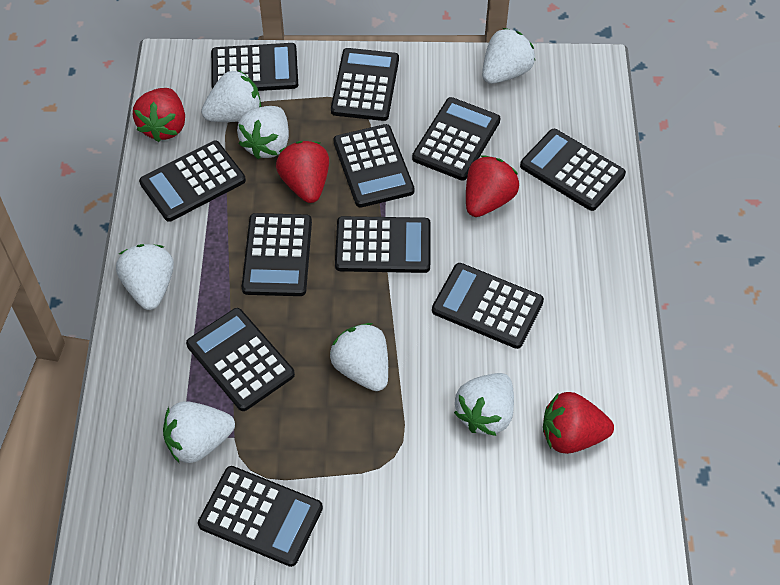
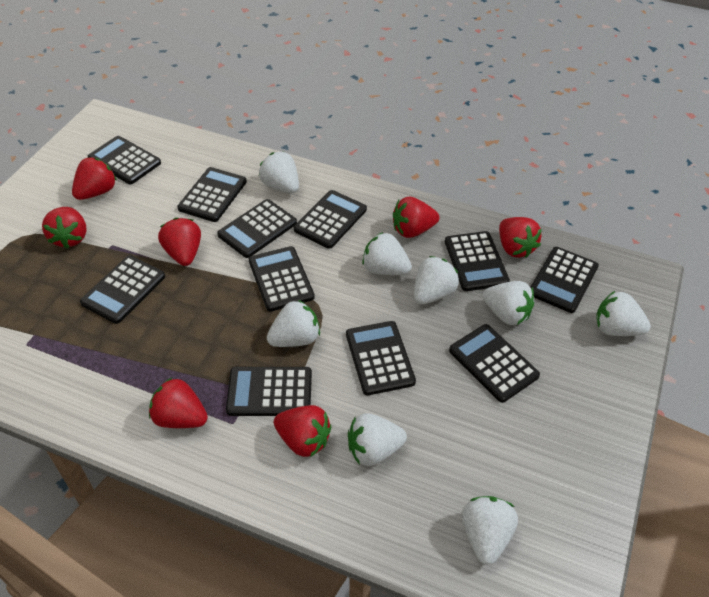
red strawberry: [133,88,185,142] [276,141,329,203] [466,155,519,217] [543,392,614,454] = 4 -> [42,207,87,249] [72,157,117,200] [149,378,208,428] [158,218,201,266] [274,405,332,457] [393,197,439,238] [499,217,542,258] = 7
white strawberry: [116,244,174,310] [163,401,235,463] [201,69,261,122] [237,106,289,159] [330,323,388,391] [454,373,514,436] [482,28,535,84] = 7 -> [259,152,299,193] [267,300,320,347] [348,413,407,466] [362,232,412,275] [414,256,459,304] [462,496,518,565] [483,281,534,325] [596,291,651,336] = 8

